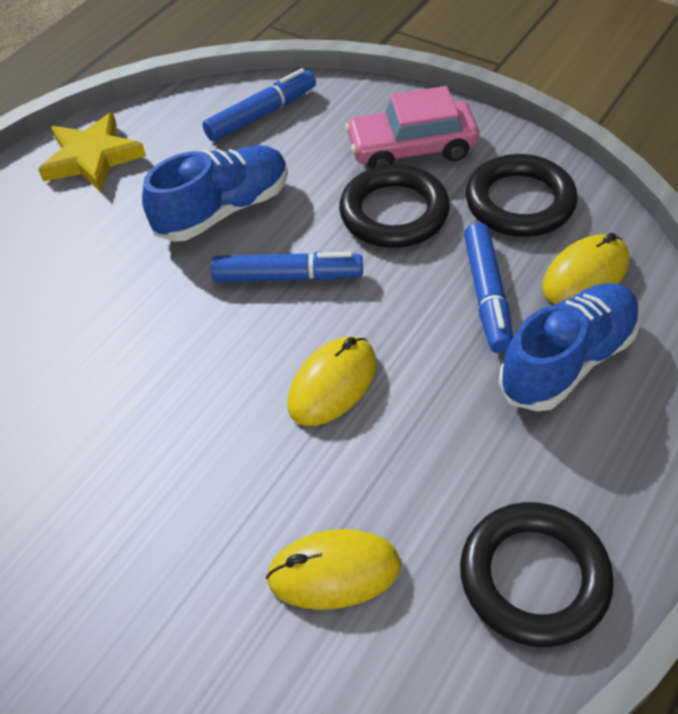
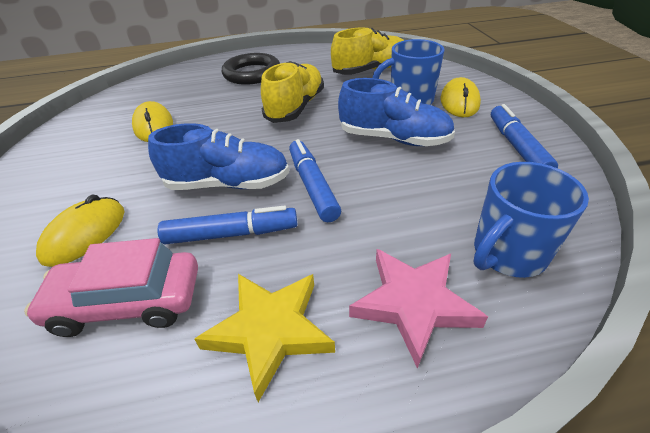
black ring: [339,164,450,248] [460,502,614,647] [466,154,578,237] = 3 -> [222,53,280,85] = 1
blue mug: none = 0 -> [373,39,445,105] [473,162,589,278] = 2
pink star: none = 0 -> [349,249,488,369] = 1
yellow shoe: none = 0 -> [261,61,324,123] [331,27,404,75] = 2

